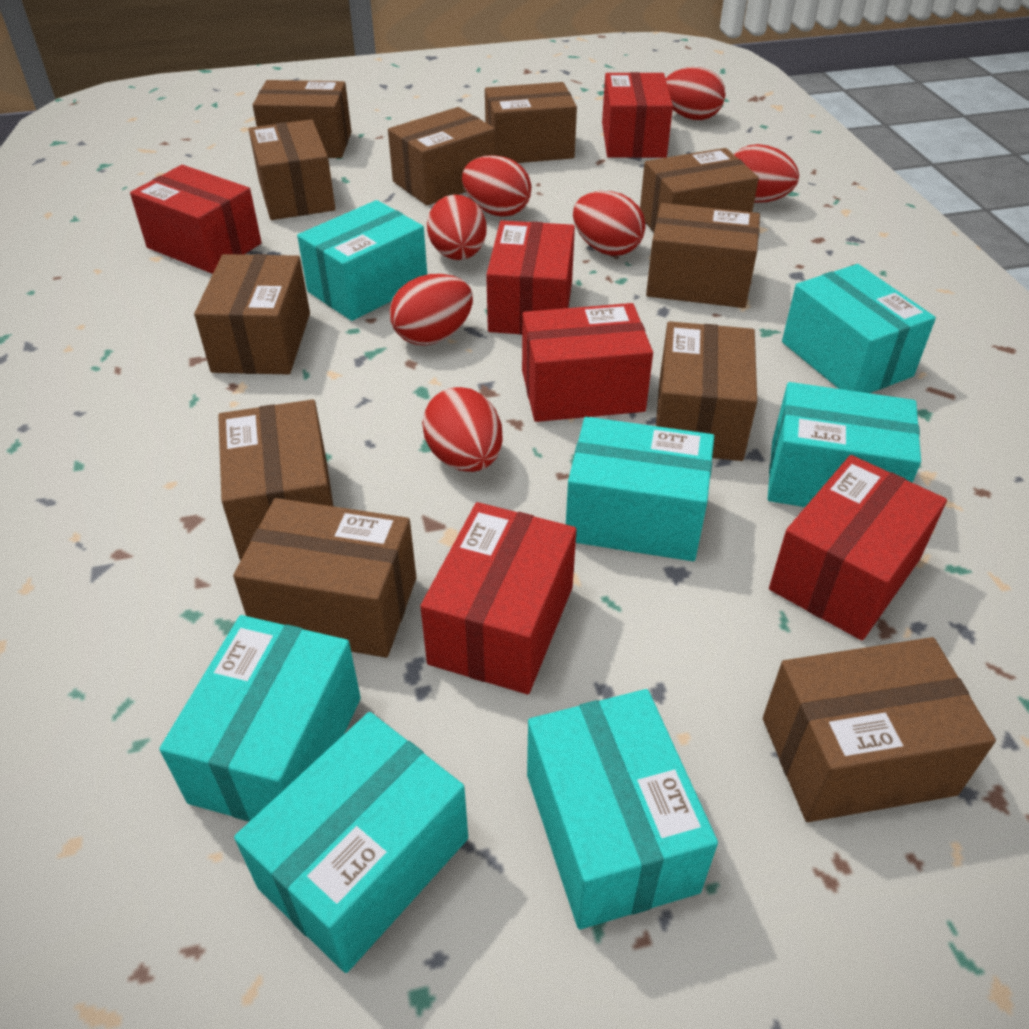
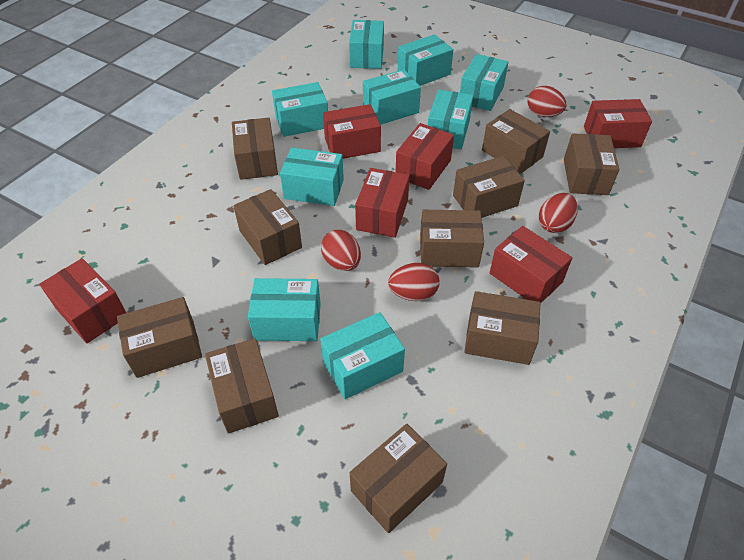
brown box: [194,254,310,375] [218,399,334,560] [233,498,416,658] [249,119,336,220] [253,80,352,158] [388,107,496,206] [485,82,577,163] [640,148,759,232] [646,203,760,308] [656,321,757,461] [763,637,996,822] = 11 -> [117,297,202,378] [205,338,279,434] [232,118,278,180] [233,189,302,265] [350,424,447,533] [420,210,484,268] [453,156,525,218] [464,291,540,365] [482,109,550,174] [564,133,620,195] = 10
red egg: [390,274,473,346] [422,387,503,472] [427,195,487,260] [462,155,532,217] [573,191,646,256] [666,67,726,120] [734,144,799,203] = 7 -> [321,230,361,271] [388,263,440,301] [528,86,566,117] [539,193,578,233] = 4
turquoise box: [159,615,361,822] [234,712,468,973] [297,200,427,321] [527,689,718,929] [566,417,714,561] [768,382,921,507] [782,264,936,393] = 7 -> [248,278,321,341] [272,82,328,137] [280,148,344,206] [320,312,405,399] [349,20,384,69] [363,69,421,125] [398,34,453,86] [428,90,473,149] [460,54,508,111] = 9

